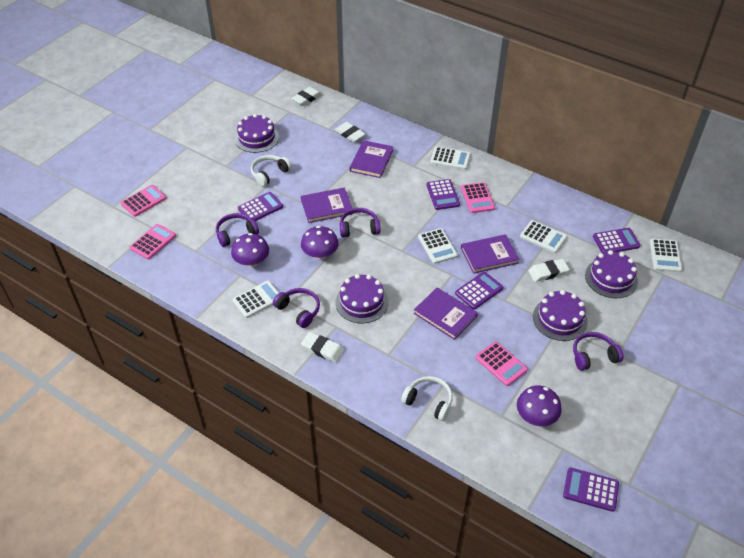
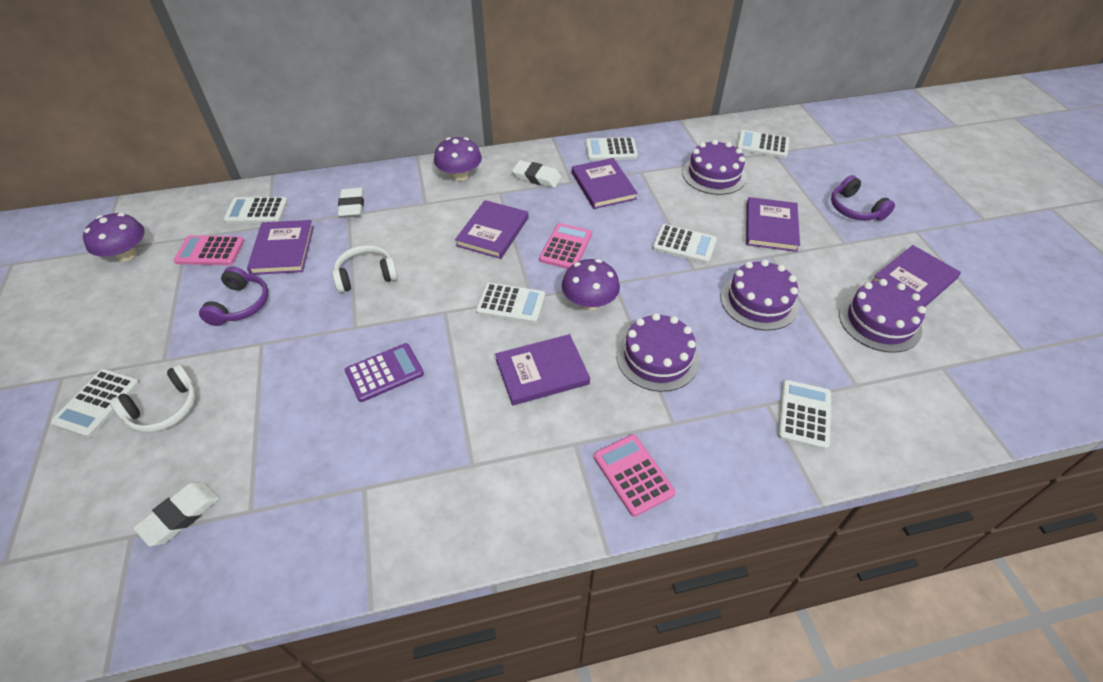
pink calculator: [121,185,166,217] [130,224,176,260] [461,182,495,213] [476,341,528,386] = 4 -> [174,235,244,265] [539,223,592,269] [594,434,675,517] = 3
purple book: [301,187,353,223] [350,140,393,178] [414,288,478,340] [461,234,519,274] = 4 -> [247,220,314,275] [455,200,528,259] [495,334,590,406] [572,158,637,209] [746,197,800,252] [871,245,961,307] = 6
purple calculator: [238,192,283,221] [426,179,460,210] [455,272,503,309] [563,467,619,512] [593,228,640,253] = 5 -> [345,343,424,402] = 1
purple headphones: [216,213,259,247] [273,288,320,328] [340,208,380,237] [573,332,623,371] = 4 -> [199,266,268,326] [831,175,895,221] = 2
white calculator: [232,281,279,318] [418,228,458,264] [430,147,471,170] [520,220,567,253] [650,239,682,272] = 5 -> [51,369,140,438] [223,197,288,224] [476,283,545,324] [585,137,638,161] [652,224,717,264] [737,130,790,158] [778,380,831,450] = 7
white eraser: [291,87,322,106] [301,332,344,363] [335,122,365,142] [528,259,570,282] = 4 -> [133,482,220,546] [338,188,364,218] [512,160,562,188] = 3

